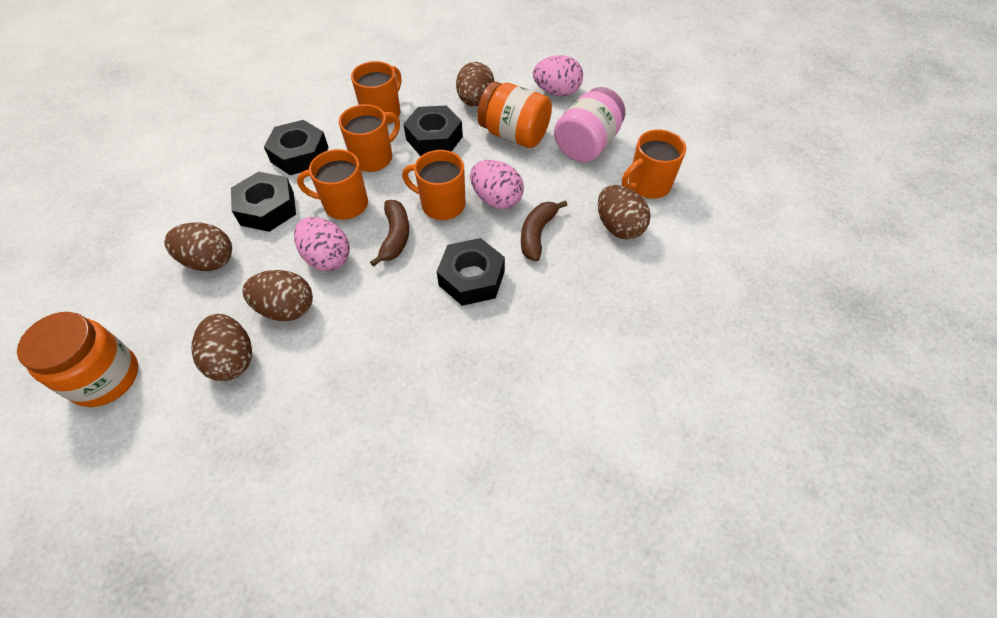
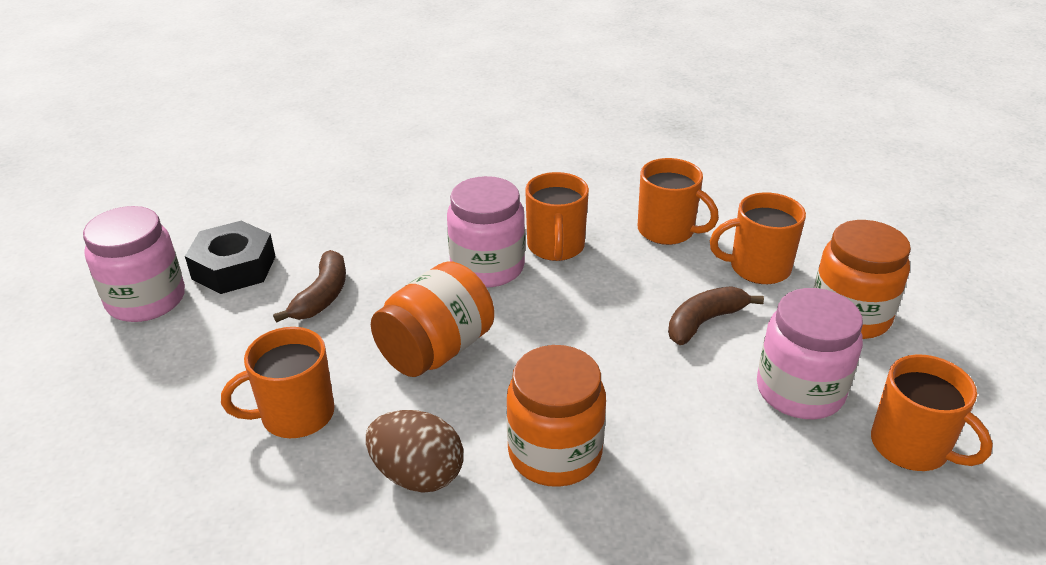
black nut: [231,172,296,232] [264,120,329,175] [403,105,463,156] [437,238,505,306] = 4 -> [185,221,276,294] = 1
brown egg: [164,222,232,271] [191,314,252,381] [242,270,313,321] [456,62,494,106] [598,185,651,239] = 5 -> [366,410,463,493] = 1
orange jar: [17,312,138,407] [477,82,552,148] = 2 -> [371,261,494,377] [506,345,606,487] [814,220,911,339] = 3
pink egg: [294,217,350,271] [470,160,524,209] [533,55,583,96] = 3 -> none = 0
pink jar: [554,87,625,162] = 1 -> [83,206,185,322] [447,176,525,287] [757,288,863,419] = 3

